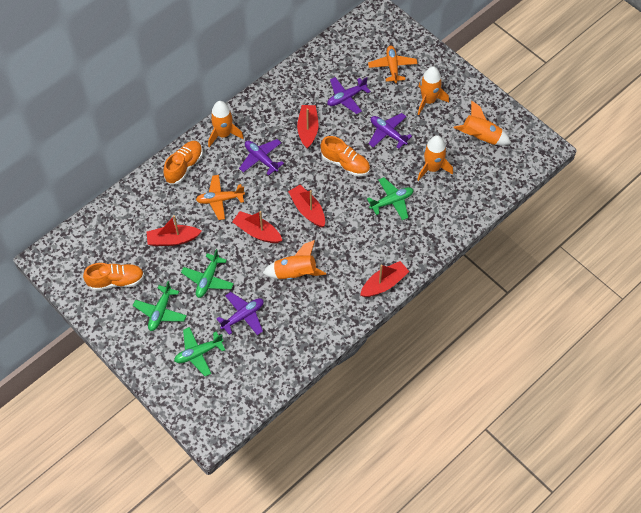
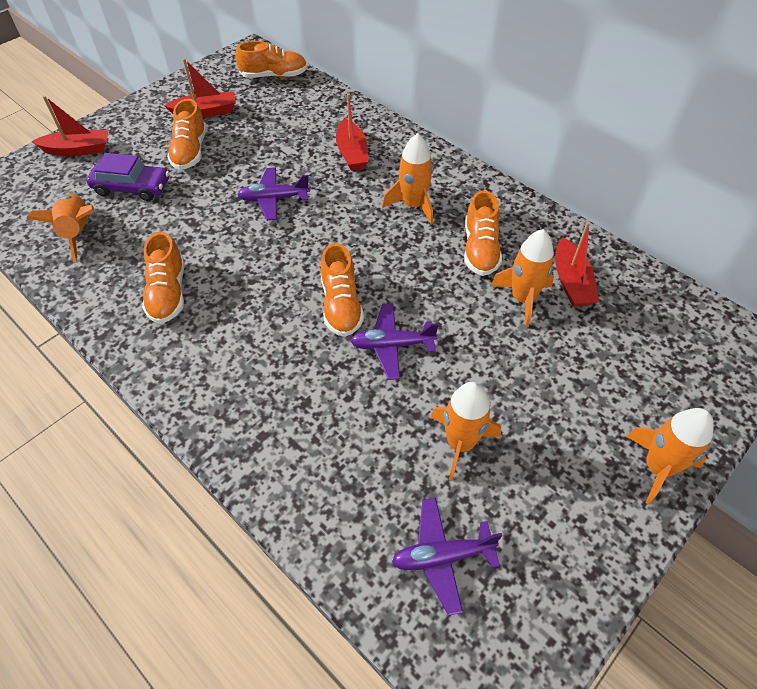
green plane: [133,281,187,331] [174,327,225,376] [181,249,234,298] [367,177,414,220] = 4 -> none = 0
orange plane: [196,175,245,220] [368,46,418,83] = 2 -> none = 0
orange shoe: [83,263,144,291] [164,141,203,184] [321,136,370,176] = 3 -> [142,232,184,324] [167,99,207,170] [235,41,307,78] [321,243,364,337] [464,190,502,276] = 5
purple car: none = 0 -> [86,153,169,201] = 1
purple plane: [217,292,264,335] [239,139,284,175] [327,77,371,114] [369,113,412,149] = 4 -> [237,168,310,221] [350,303,439,380] [392,498,502,616] = 3
red boat: [147,215,202,246] [232,211,283,243] [288,185,325,228] [297,105,318,149] [360,261,410,297] = 5 -> [31,96,109,156] [164,59,236,118] [336,94,368,171] [555,222,599,307] = 4

